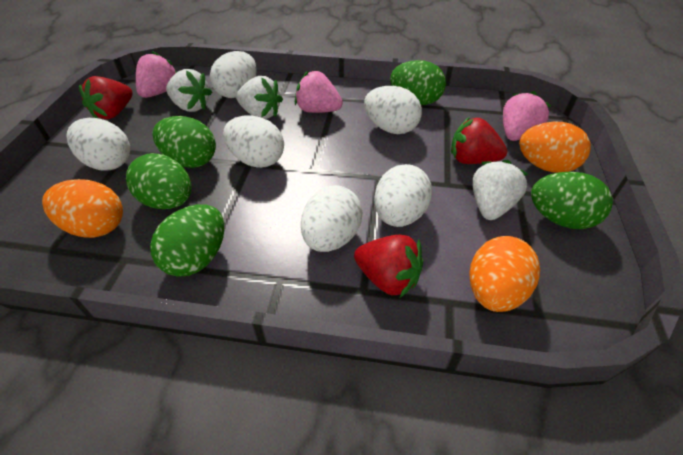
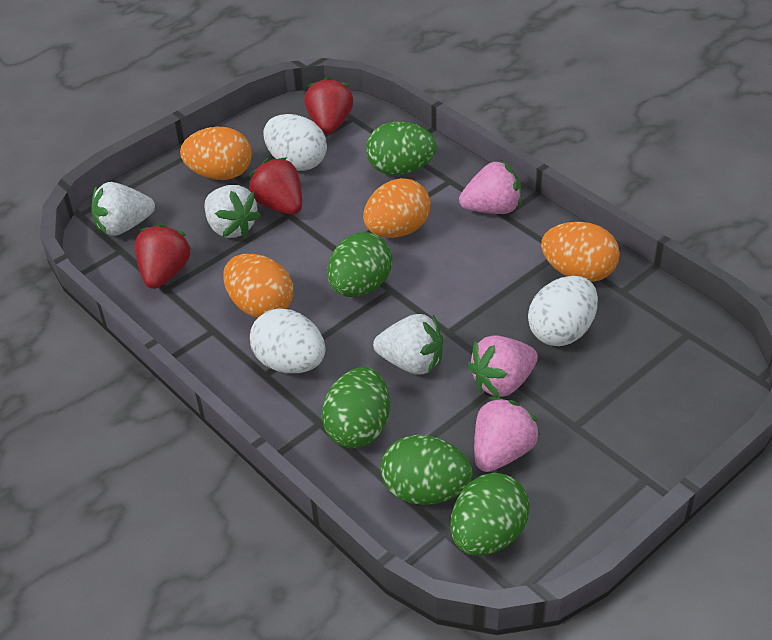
orange egg: [42,179,123,238] [469,236,540,312] [519,122,591,173] = 3 -> [180,127,252,180] [223,254,293,318] [363,178,430,238] [541,222,620,282] = 4
white egg: [66,118,130,171] [210,51,257,98] [223,115,284,168] [301,185,363,252] [364,86,422,134] [374,164,432,227] = 6 -> [250,308,326,373] [263,114,327,171] [528,276,598,346] = 3

